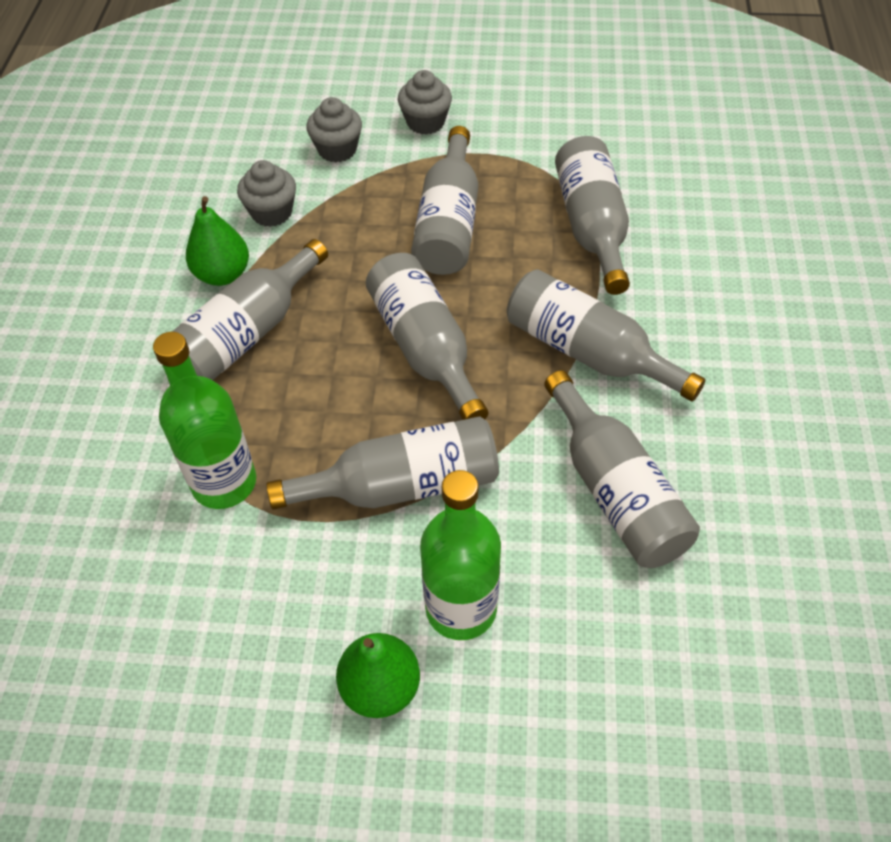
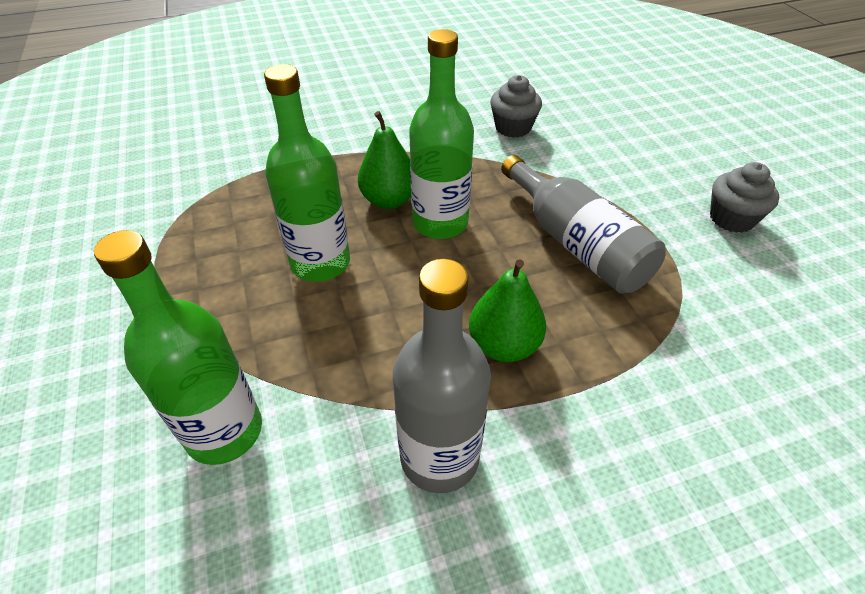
green bottle: [153,332,256,509] [420,470,501,640] = 2 -> [94,230,262,465] [264,64,350,282] [409,29,474,239] = 3
grey bottle: [172,239,328,380] [266,416,499,510] [366,253,488,420] [411,126,478,275] [507,269,705,401] [544,370,700,568] [555,136,630,295] = 7 -> [393,259,491,493] [501,155,666,294] = 2
grey cupcake: [237,160,296,227] [306,97,362,162] [398,70,452,135] = 3 -> [490,75,542,138] [710,162,779,233] = 2

